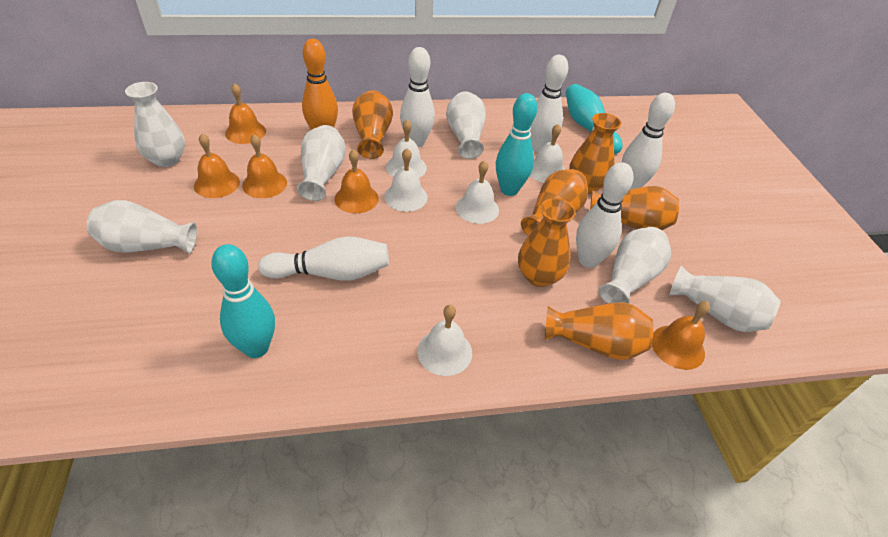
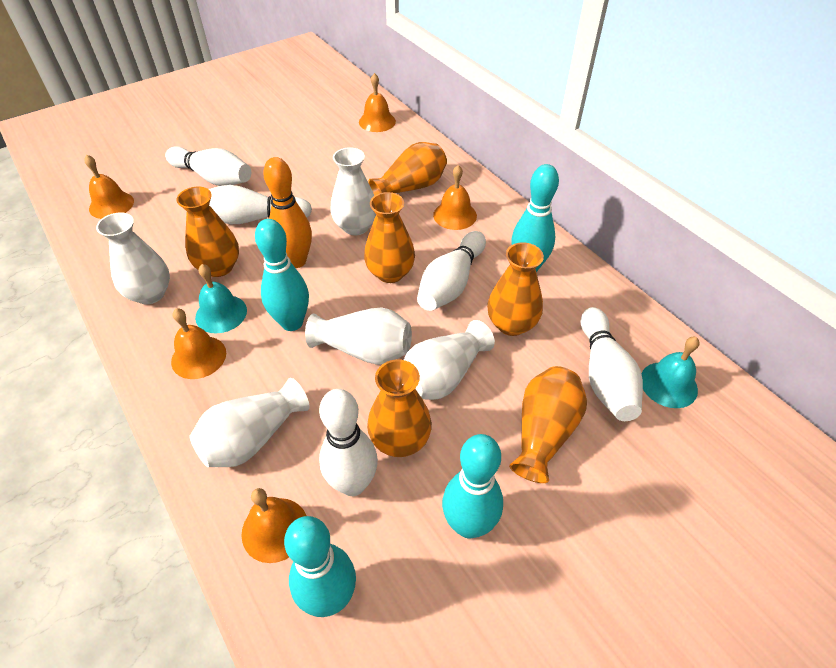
turquoise bell: none = 0 -> [195,264,247,333] [641,337,700,408] = 2
turquoise bowling pin: [211,244,275,358] [496,93,537,196] [566,84,623,154] = 3 -> [255,219,309,331] [284,516,356,617] [442,434,503,539] [511,164,559,272] = 4
white bell: [384,148,428,212] [386,119,427,178] [417,305,472,376] [456,160,499,224] [530,124,565,183] = 5 -> none = 0
white vase: [87,200,197,254] [125,82,185,167] [297,125,346,201] [446,91,486,159] [599,227,671,304] [669,266,781,332] = 6 -> [96,212,170,304] [189,378,309,467] [305,307,412,365] [330,147,376,235] [404,320,495,400] = 5

